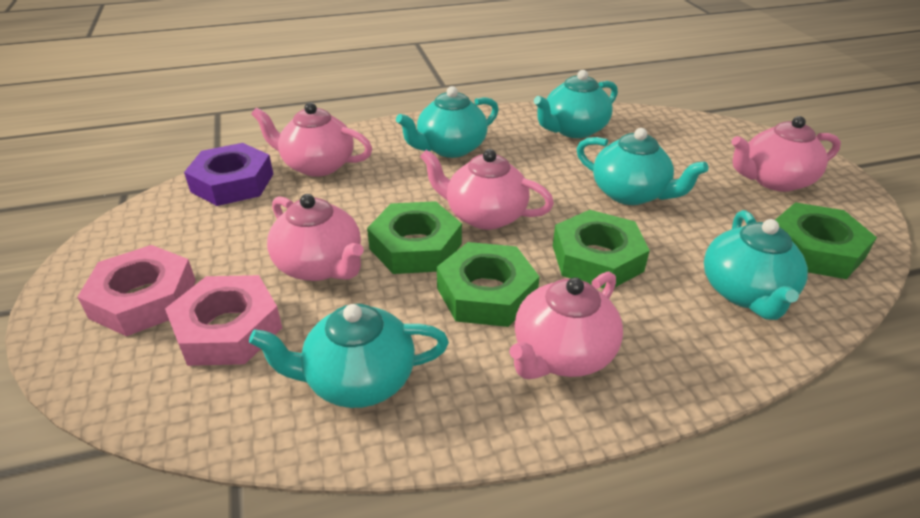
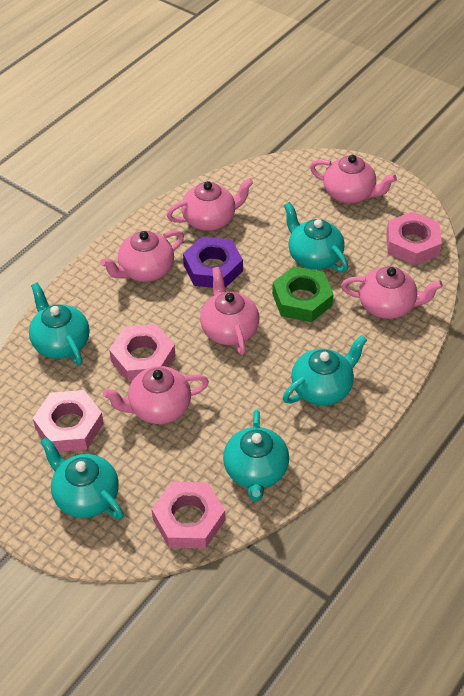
green nut: [367,201,462,274] [437,242,540,327] [553,210,650,288] [775,202,877,279] = 4 -> [272,266,334,322] = 1
pink nut: [77,245,196,336] [165,275,282,366] = 2 -> [33,390,104,452] [109,324,175,382] [152,482,225,549] [386,212,442,265] = 4
pink teapot: [251,102,372,177] [267,194,364,281] [420,149,554,230] [509,272,623,379] [731,116,841,192] = 5 -> [100,230,184,282] [103,366,209,424] [166,178,253,231] [200,267,259,355] [310,155,397,203] [341,266,443,319] = 6

